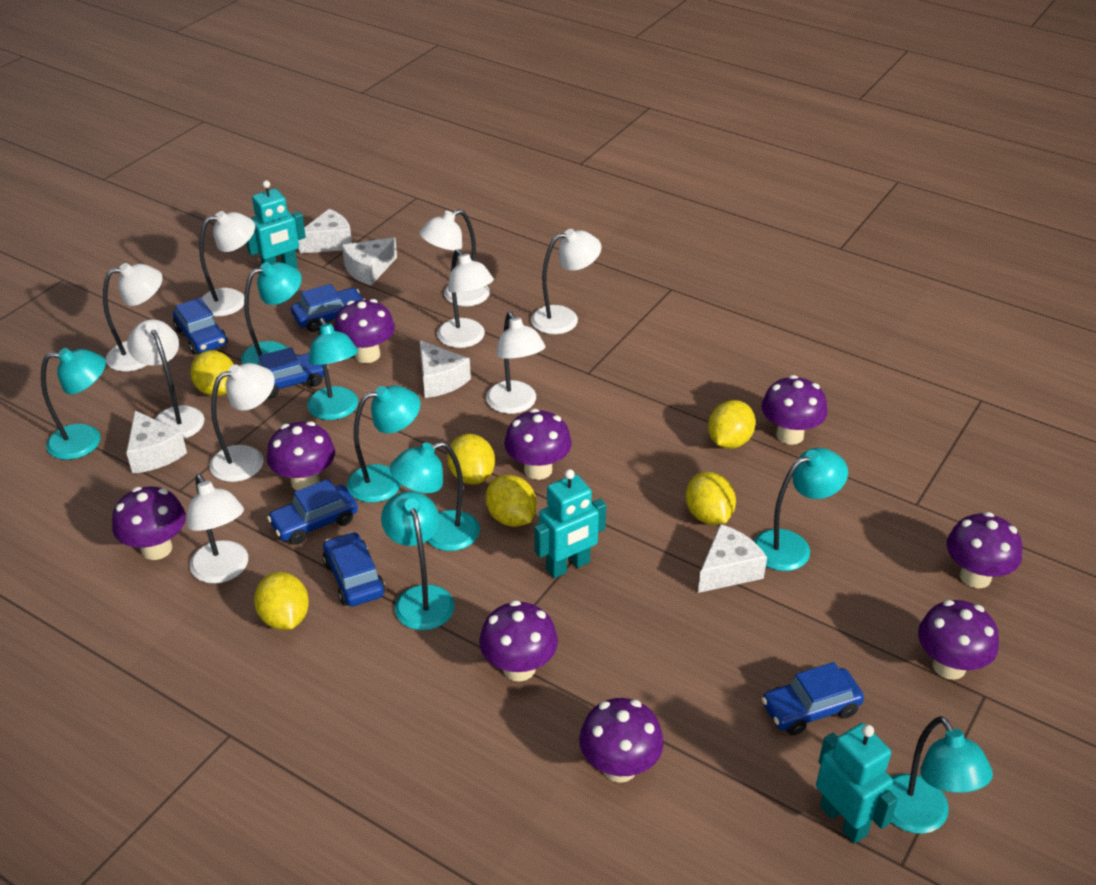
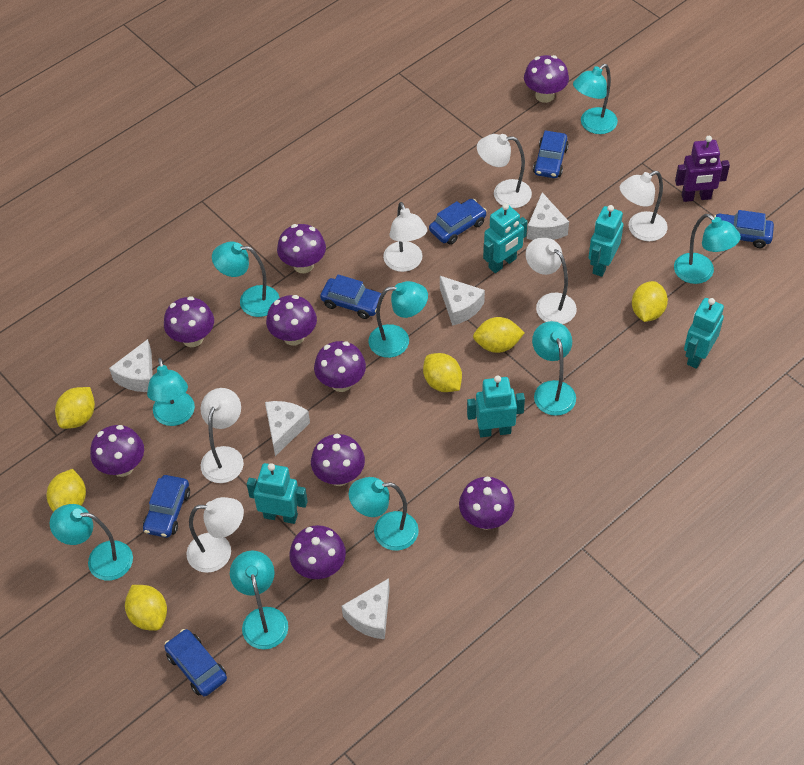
purple robot: none = 0 -> [675,136,730,202] = 1
turquoise lamp: [41,348,106,460] [241,262,302,365] [307,318,358,420] [347,386,420,503] [381,491,455,630] [390,442,480,551] [754,448,848,571] [891,716,993,834] = 8 -> [49,504,133,581] [147,358,195,426] [212,242,280,317] [230,551,288,649] [349,477,419,551] [368,281,428,358] [532,321,576,416] [573,64,618,134] [674,214,741,284] = 9
turquoise robot: [246,180,306,268] [534,469,606,578] [816,723,898,844] = 3 -> [247,463,308,524] [467,375,525,437] [483,203,528,273] [588,205,624,277] [684,298,724,369] = 5
white lamp: [103,263,163,372] [127,319,204,439] [187,474,248,584] [199,211,255,316] [209,363,275,482] [419,209,490,306] [437,249,494,348] [486,312,545,414] [531,229,601,334] = 9 -> [186,497,244,573] [201,388,244,483] [383,202,427,272] [477,134,532,208] [526,238,577,324] [619,171,668,241] = 6

